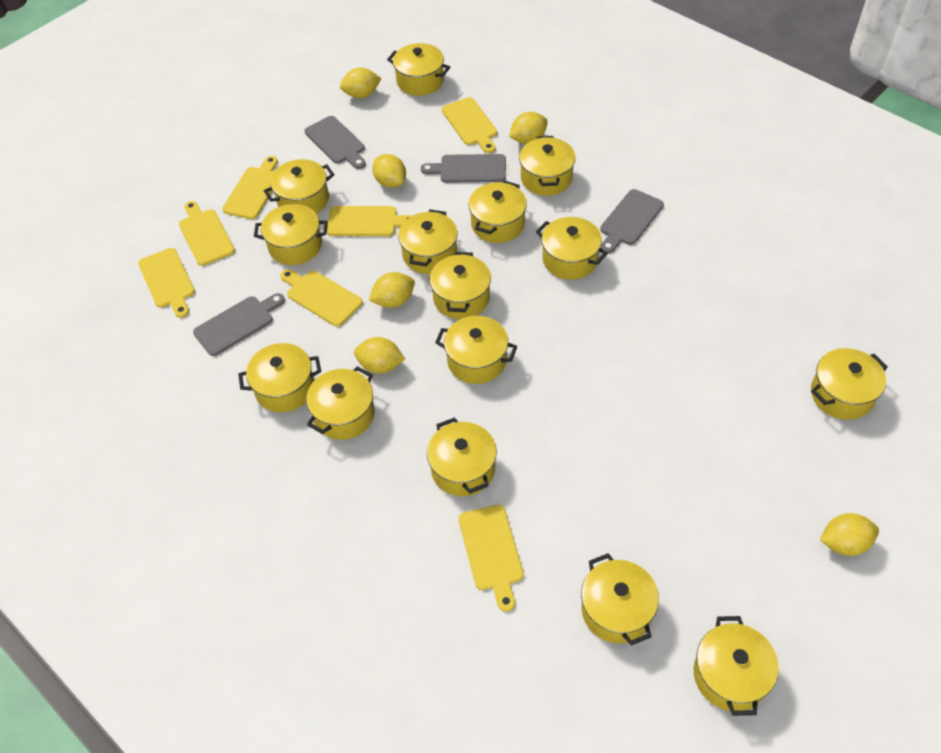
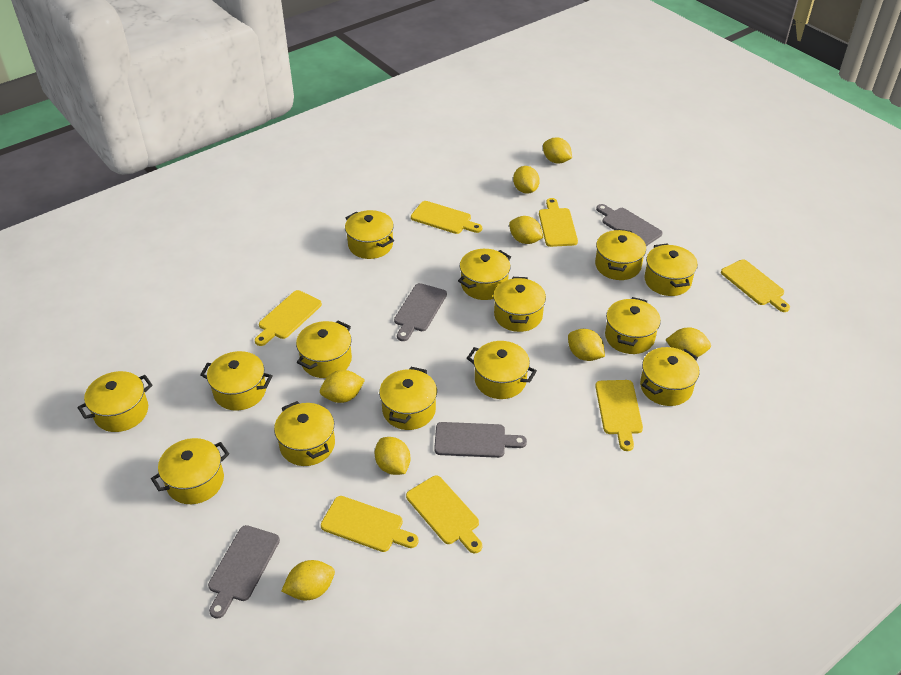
yellow lemon: [340,68,381,98] [354,337,405,374] [369,272,415,308] [372,154,406,188] [509,112,548,144] [820,513,879,556] = 6 -> [282,560,335,600] [320,370,365,403] [375,437,411,475] [509,216,544,244] [513,166,540,194] [543,137,572,164] [568,329,605,361] [666,327,711,357] = 8
yellow pot: [238,343,321,412] [254,204,328,265] [264,159,334,214] [306,366,375,440] [387,43,450,96] [398,209,458,274] [427,417,497,496] [430,252,491,319] [435,316,517,384] [468,180,527,243] [519,136,576,196] [536,217,608,280] [581,553,659,646] [694,616,779,716] [811,348,888,420] = 15 -> [78,371,153,432] [151,438,229,504] [200,351,273,411] [274,401,335,466] [296,320,352,378] [345,210,394,259] [379,367,437,430] [458,249,511,300] [467,341,537,399] [493,277,546,332] [595,229,646,280] [605,297,661,354] [640,347,700,406] [645,243,698,296] = 14

